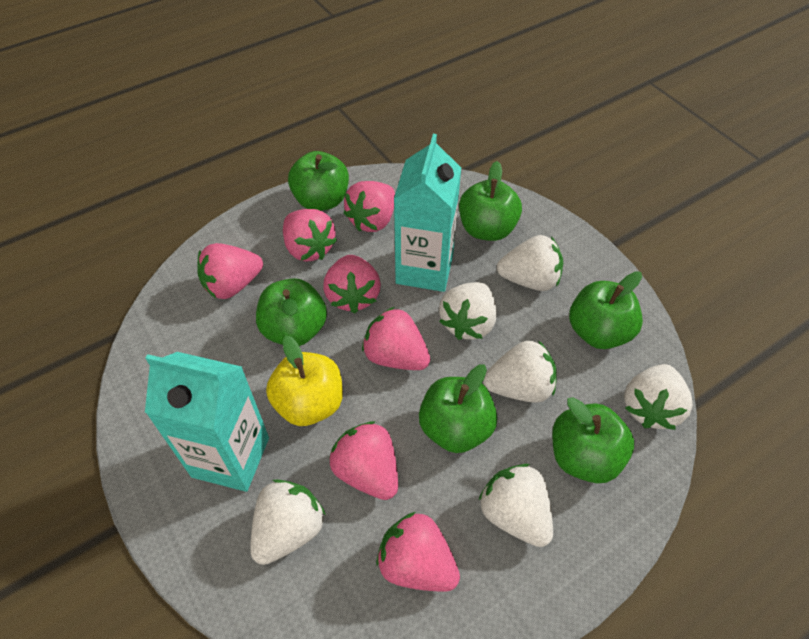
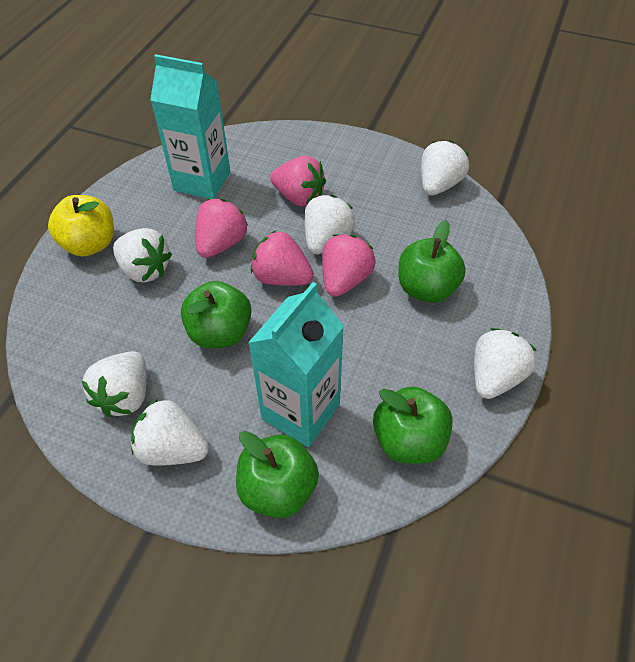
green apple: [256,278,327,346] [288,151,349,211] [419,364,497,453] [459,161,522,241] [552,397,634,483] [569,271,643,349] = 6 -> [181,281,251,348] [236,431,319,518] [373,386,453,464] [398,220,466,303] = 4
pink strawberry: [198,243,263,299] [283,209,337,262] [323,255,381,314] [329,421,398,500] [343,181,395,232] [362,307,430,370] [376,512,460,592] = 7 -> [195,199,248,258] [251,231,314,286] [270,156,326,207] [322,234,376,297] = 4

